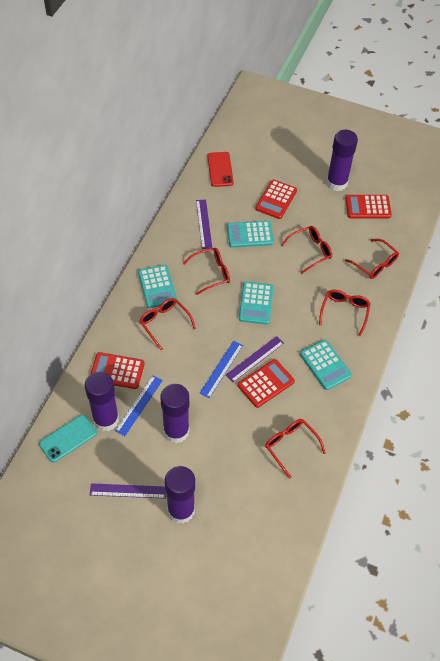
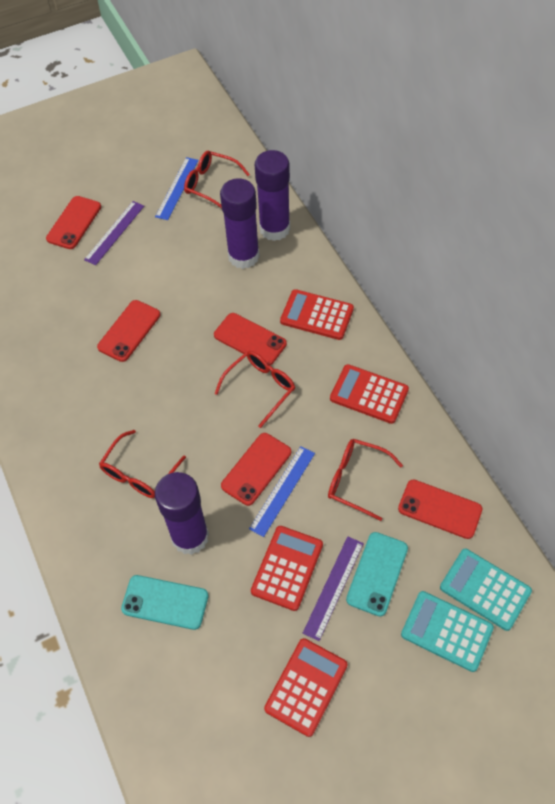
purple glue stick: [85,371,119,431] [160,384,189,443] [165,466,195,524] [326,130,358,191] = 4 -> [155,472,209,555] [220,178,260,269] [255,150,290,241] = 3
purple ruler: [90,484,167,499] [196,199,212,249] [226,336,284,382] = 3 -> [84,201,144,265] [303,537,364,641] = 2
red glasses: [139,298,196,350] [183,248,230,295] [265,419,326,479] [281,226,332,273] [319,290,371,336] [345,239,399,279] = 6 -> [99,430,186,498] [184,151,250,208] [215,351,295,428] [328,439,403,521] = 4
red phone: [207,152,234,187] = 1 -> [46,196,101,249] [97,300,161,362] [214,313,287,366] [221,433,291,506] [398,479,483,539] = 5
turquoise calculator: [138,265,177,308] [227,221,274,248] [239,282,274,325] [300,340,352,390] = 4 -> [401,591,494,672] [440,549,532,631] = 2
turquoise phone: [39,415,97,462] = 1 -> [121,575,208,630] [346,532,408,616] = 2

